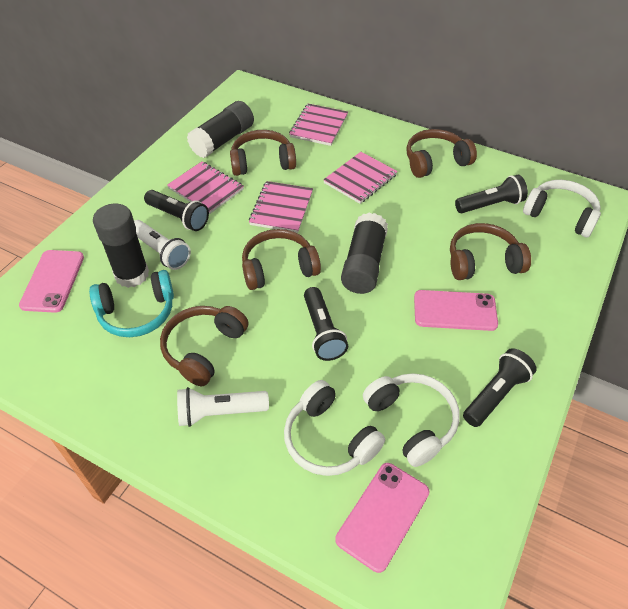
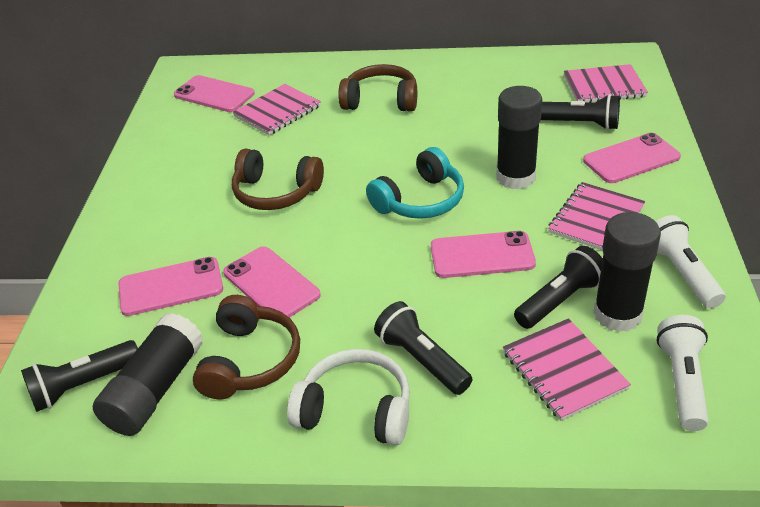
brown headphones: [160,306,249,386] [230,130,296,176] [242,229,321,290] [406,129,477,178] [450,223,531,280] = 5 -> [193,295,300,399] [232,149,324,210] [338,64,417,112] = 3
pink phone: [19,250,84,313] [335,463,430,573] [414,290,498,331] = 3 -> [118,257,223,316] [174,75,255,112] [223,246,321,318] [431,231,536,278] [583,133,681,183] = 5
white headphones: [284,380,385,476] [363,373,460,467] [523,180,601,237] = 3 -> [287,349,410,446] = 1

